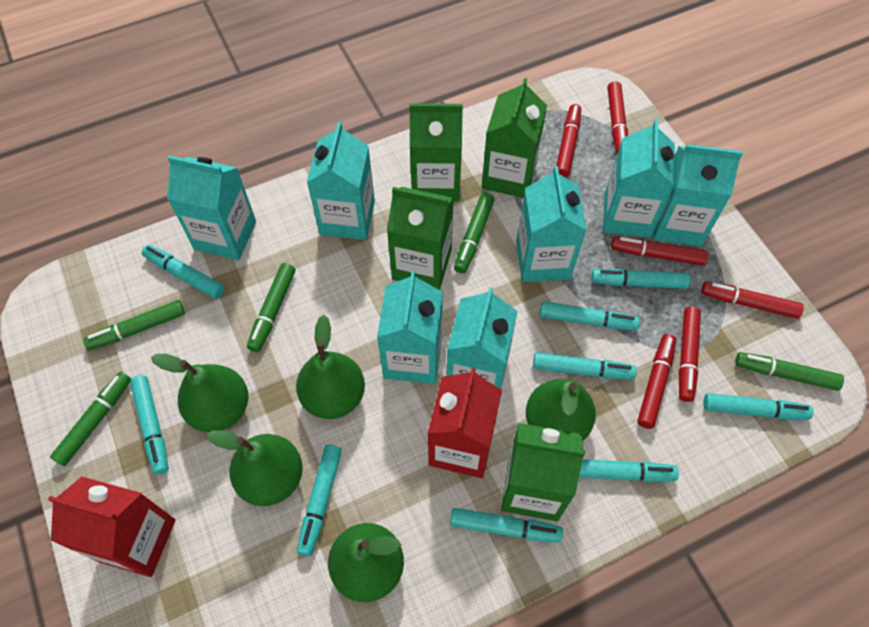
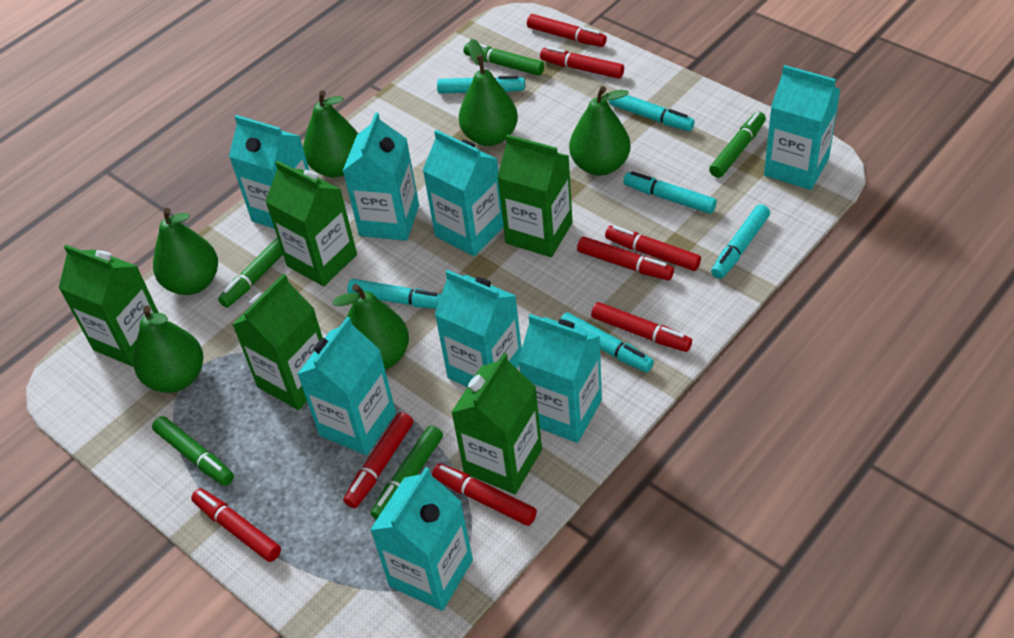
green carton: [387,187,454,290] [409,104,463,202] [482,78,547,198] [501,423,585,521] = 4 -> [59,245,159,367] [233,274,323,410] [265,160,357,286] [451,353,542,494] [497,134,573,257] = 5
green pear: [151,354,248,432] [207,430,303,506] [296,315,365,419] [328,523,404,602] [526,379,596,441] = 5 -> [134,305,203,393] [153,208,218,295] [303,91,358,178] [332,284,409,370] [459,39,518,146] [569,86,631,176] = 6
red carton: [48,477,175,577] [427,368,502,478] = 2 -> none = 0
red marker: [556,104,581,178] [607,81,628,154] [611,237,708,266] [637,334,676,429] [679,307,701,402] [701,281,804,319] = 6 -> [191,488,281,562] [343,412,413,508] [432,463,537,526] [527,14,607,47] [540,46,624,79] [577,236,674,280] [591,302,692,352] [605,225,701,271] = 8
turquoise carton: [167,155,256,260] [307,122,375,240] [377,271,443,384] [446,287,518,389] [516,166,587,282] [603,119,675,238] [654,144,743,246] = 7 -> [229,115,309,229] [297,317,396,455] [343,112,419,241] [370,467,473,611] [423,130,504,256] [434,270,522,387] [518,314,602,443] [764,65,841,190] = 8
turquoise marker: [130,375,169,475] [142,245,224,299] [297,445,342,556] [450,508,563,543] [533,352,637,380] [539,301,640,331] [579,459,679,482] [591,269,690,289] [703,393,813,420] = 9 -> [347,279,441,309] [437,76,525,94] [561,312,654,372] [609,95,695,131] [623,171,717,214] [711,204,770,279] = 6

